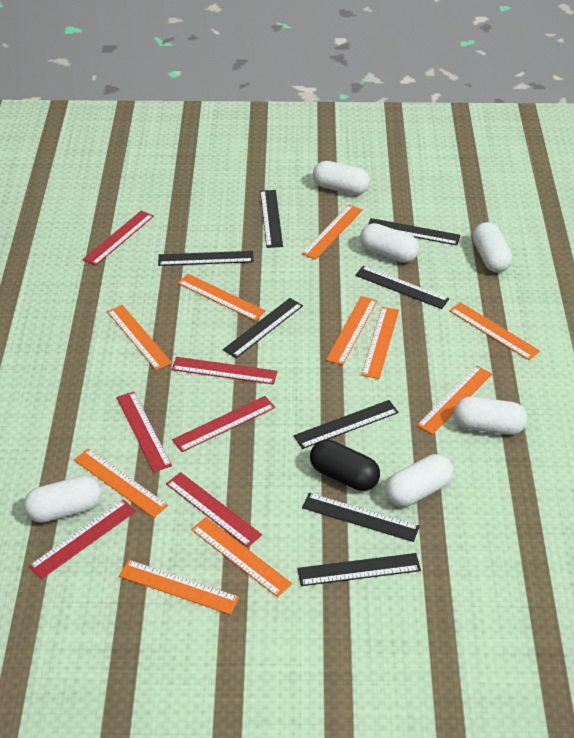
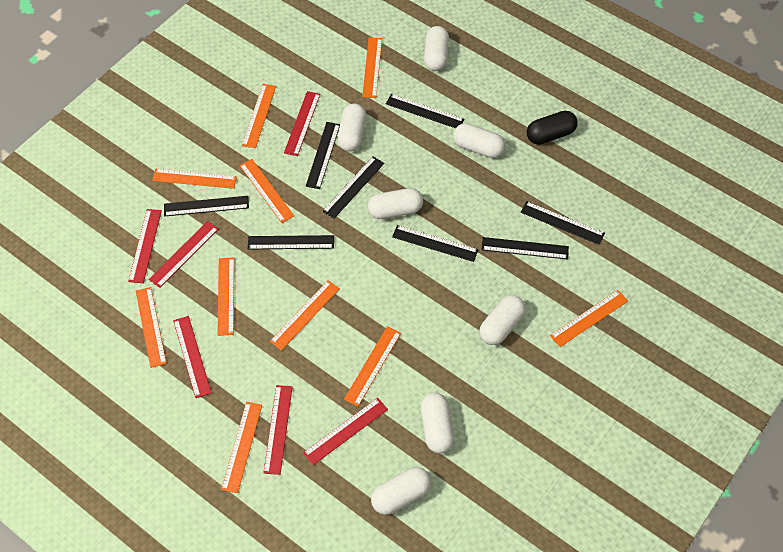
white capsule: [24,476,102,523] [313,161,370,195] [360,223,419,263] [385,454,453,507] [454,397,527,435] [472,222,512,272] = 6 -> [337,104,366,152] [368,188,423,219] [371,467,431,515] [421,393,454,454] [424,26,449,71] [453,123,505,158] [479,295,526,345] = 7

